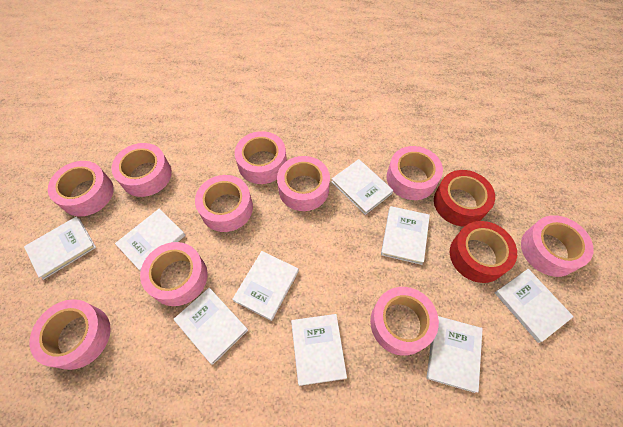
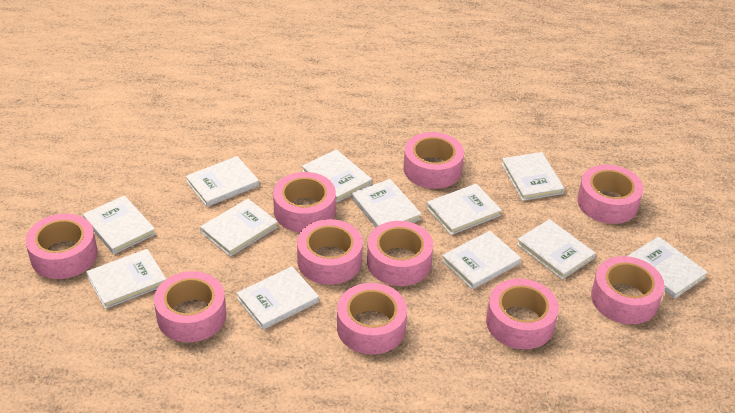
red tape: [434,170,495,226] [450,221,517,283] = 2 -> none = 0
white book: [24,216,96,280] [115,209,185,271] [174,288,248,365] [232,251,299,321] [291,314,347,386] [332,159,393,215] [381,206,430,265] [427,316,483,393] [495,269,574,343] = 9 -> [83,195,156,254] [86,249,166,309] [186,156,259,207] [200,199,278,257] [236,267,319,330] [302,149,372,202] [352,179,421,227] [426,184,502,235] [442,231,521,289] [501,152,565,201] [517,219,595,280] [628,236,708,299] = 12

